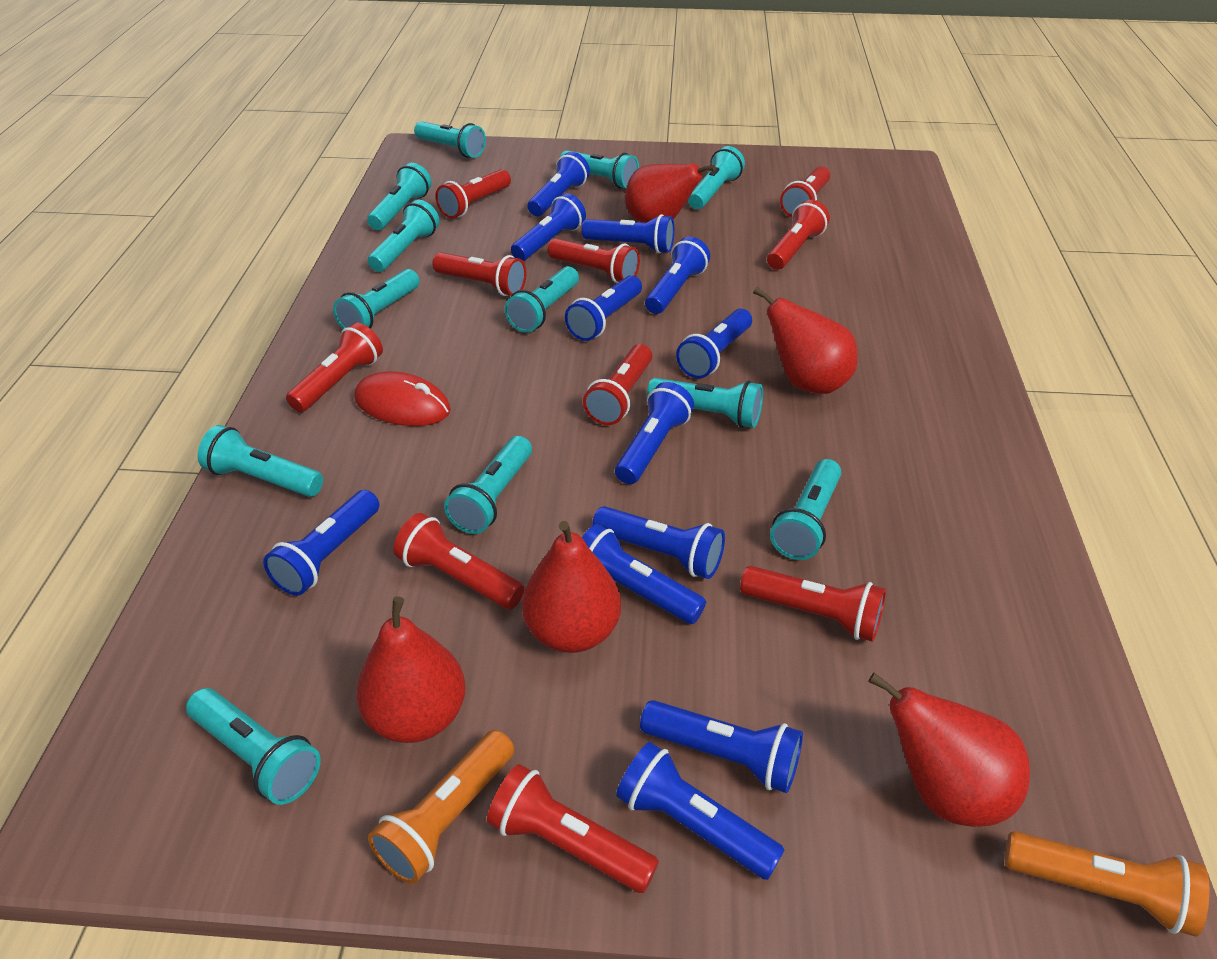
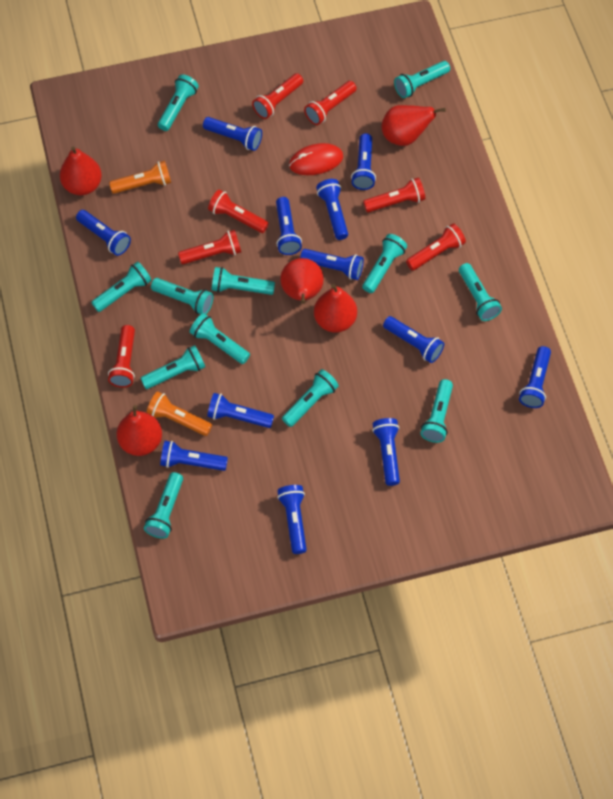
red flashlight: [286,323,383,412] [394,513,524,609] [433,252,526,296] [435,169,511,218] [487,764,659,893] [548,238,640,283] [583,344,652,425] [740,566,886,642] [767,200,830,270] [780,166,830,217] = 10 -> [108,325,135,388] [178,230,241,264] [208,189,269,233] [252,73,303,119] [304,81,357,125] [363,178,425,213] [406,223,466,271] = 7

